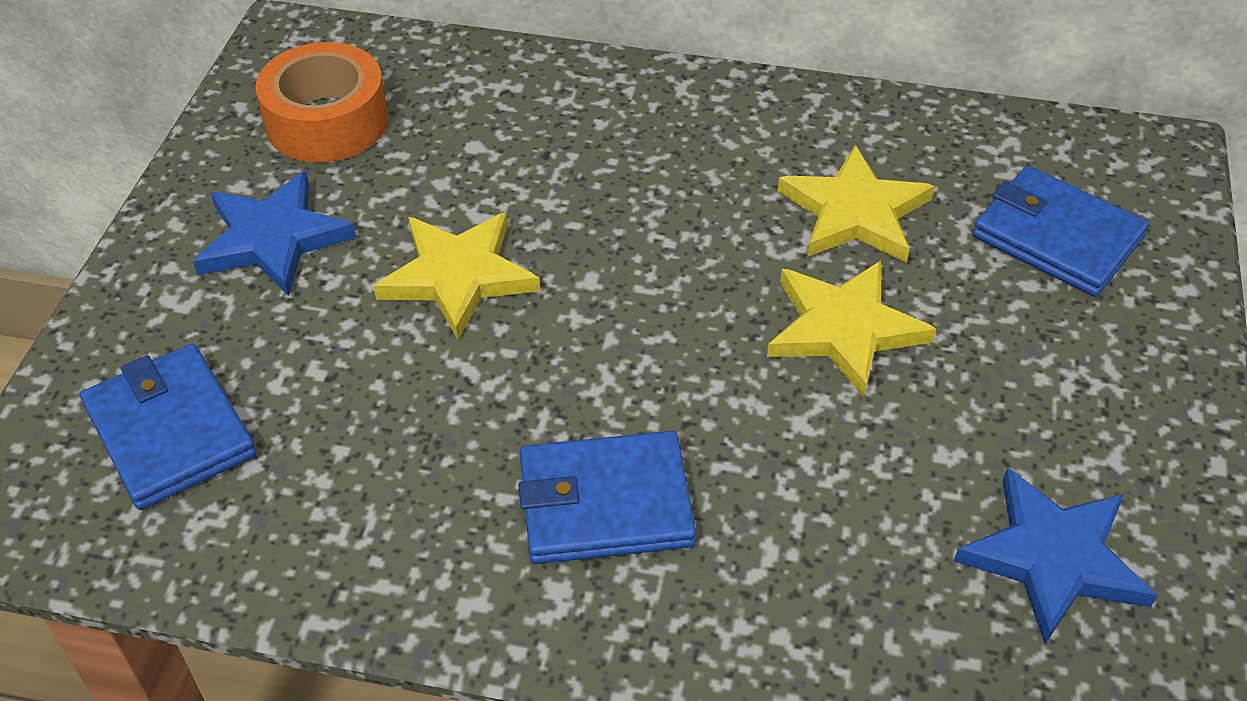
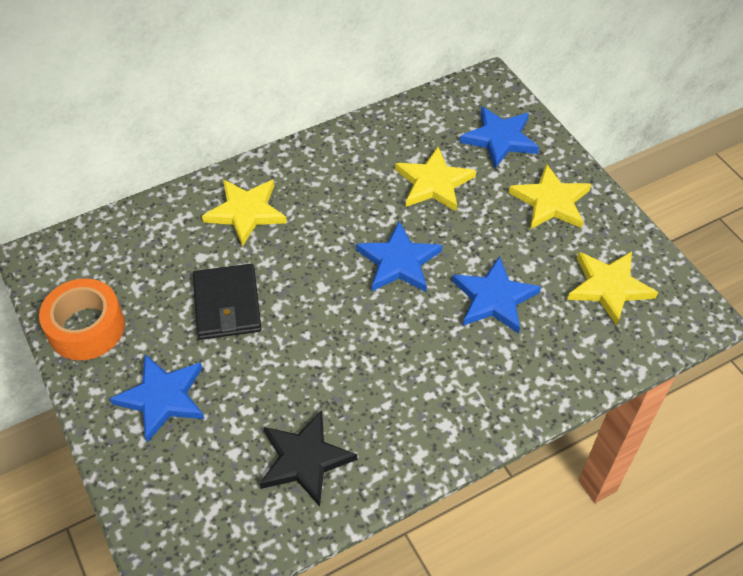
black star: none = 0 -> [260,410,357,507] = 1
black wallet: none = 0 -> [193,264,262,340] = 1
blue star: [193,171,357,296] [954,468,1158,644] = 2 -> [110,354,204,443] [356,221,442,292] [452,256,541,334] [460,106,539,168] = 4
blue wallet: [80,344,256,510] [518,431,696,564] [972,166,1149,297] = 3 -> none = 0
yellow star: [373,212,540,340] [767,261,936,397] [778,145,935,263] = 3 -> [202,179,287,247] [395,147,476,212] [508,163,591,229] [567,251,658,326] = 4

